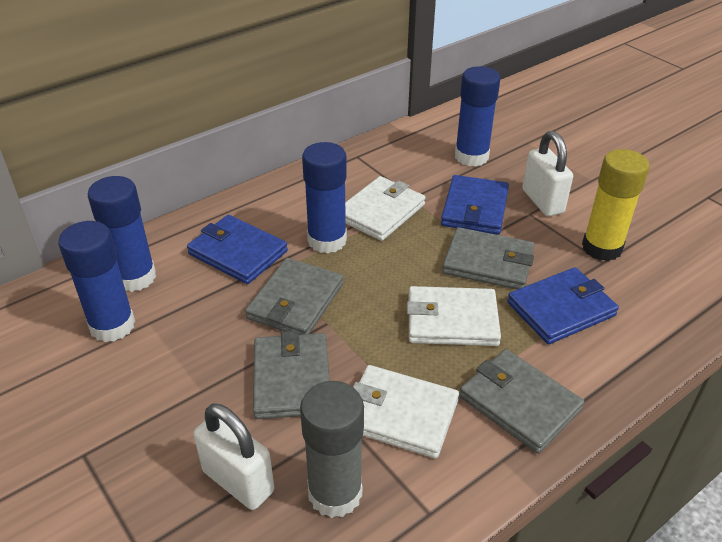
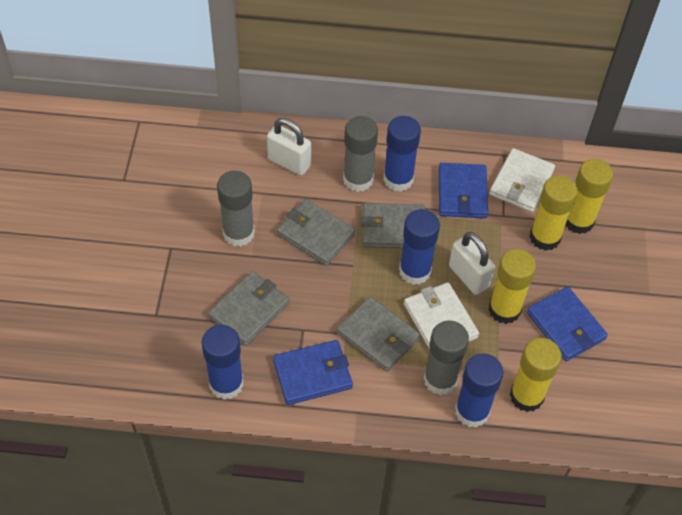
grey glue stick: [300,381,364,518] = 1 -> [217,171,255,247] [343,116,378,192] [423,320,469,395] = 3
white wallet: [345,176,426,241] [353,365,459,458] [407,286,501,346] = 3 -> [404,282,479,350] [489,148,555,212] = 2
yellow glue stick: [582,149,650,261] = 1 -> [488,249,536,324] [510,338,562,412] [530,175,578,251] [565,159,613,234] = 4

